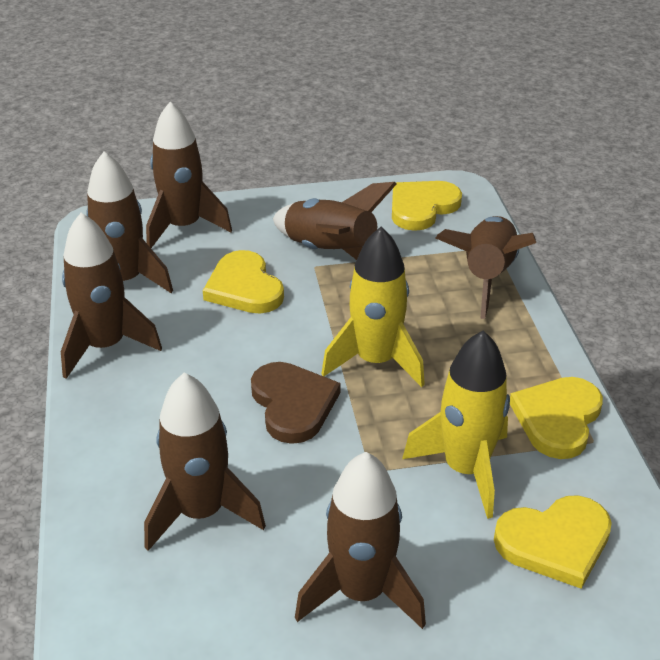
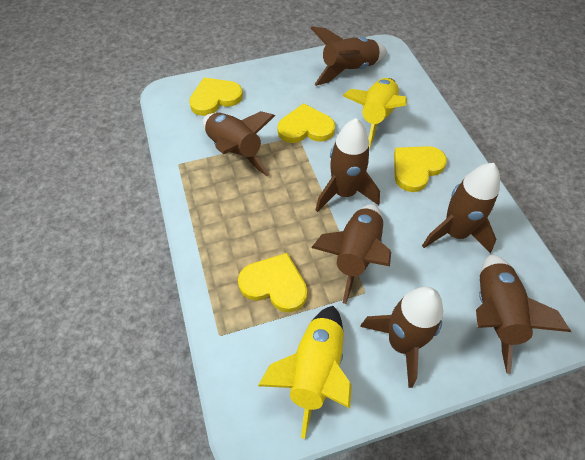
brown heart: [251,362,340,444] = 1 -> none = 0

